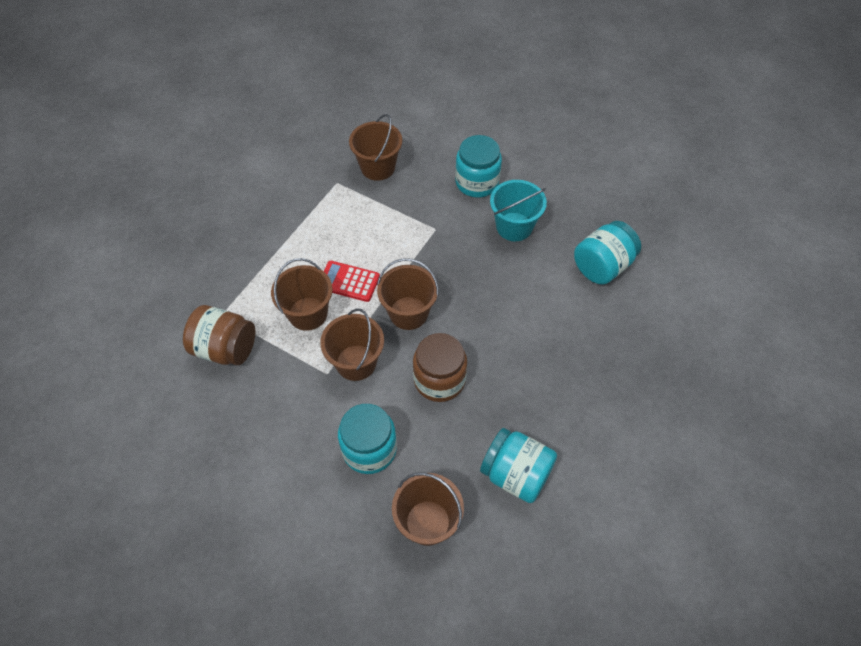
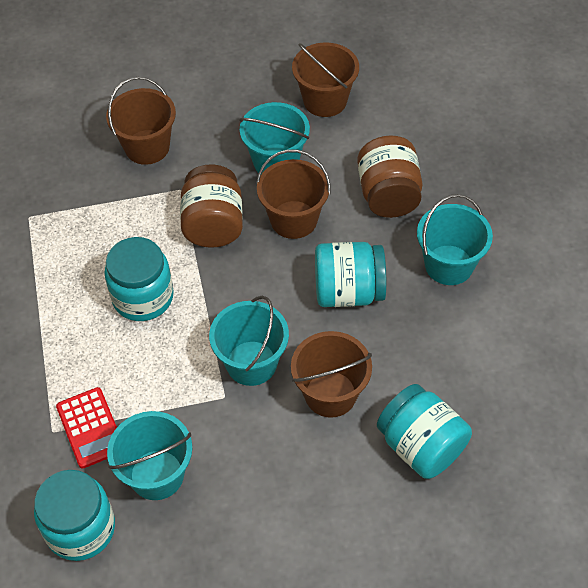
brown bucket: [271,258,333,331] [320,308,384,381] [349,114,402,181] [377,258,439,330] [392,472,464,546] = 5 -> [106,77,176,165] [256,149,331,239] [291,331,372,418] [292,43,359,117] = 4
turquoise bucket: [490,180,547,241] = 1 -> [107,411,192,500] [209,296,289,386] [239,102,310,174] [417,194,493,285] = 4

